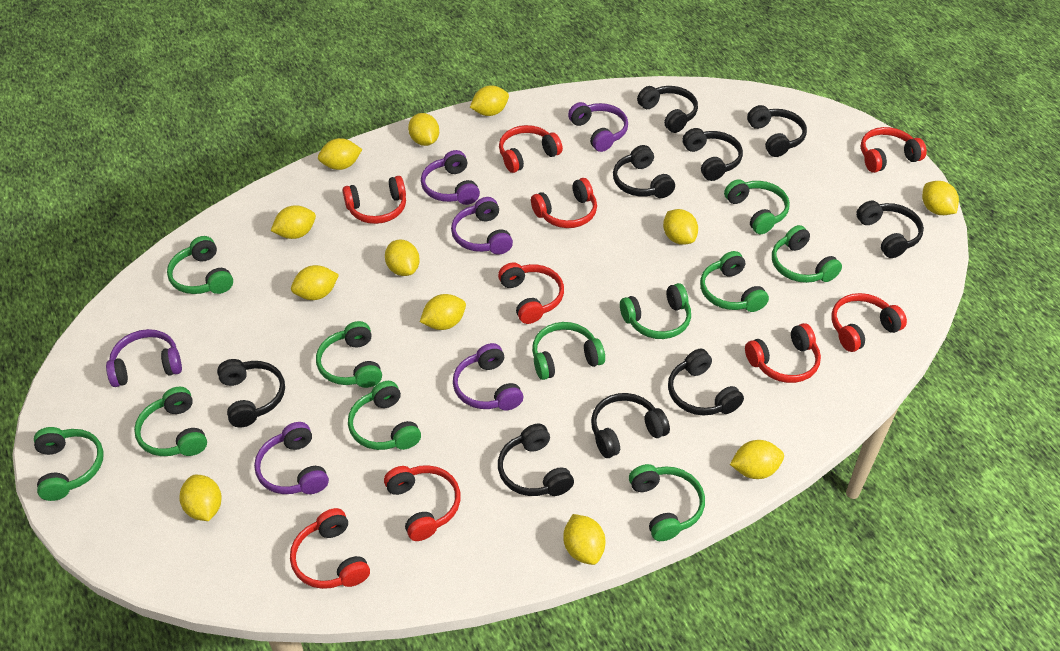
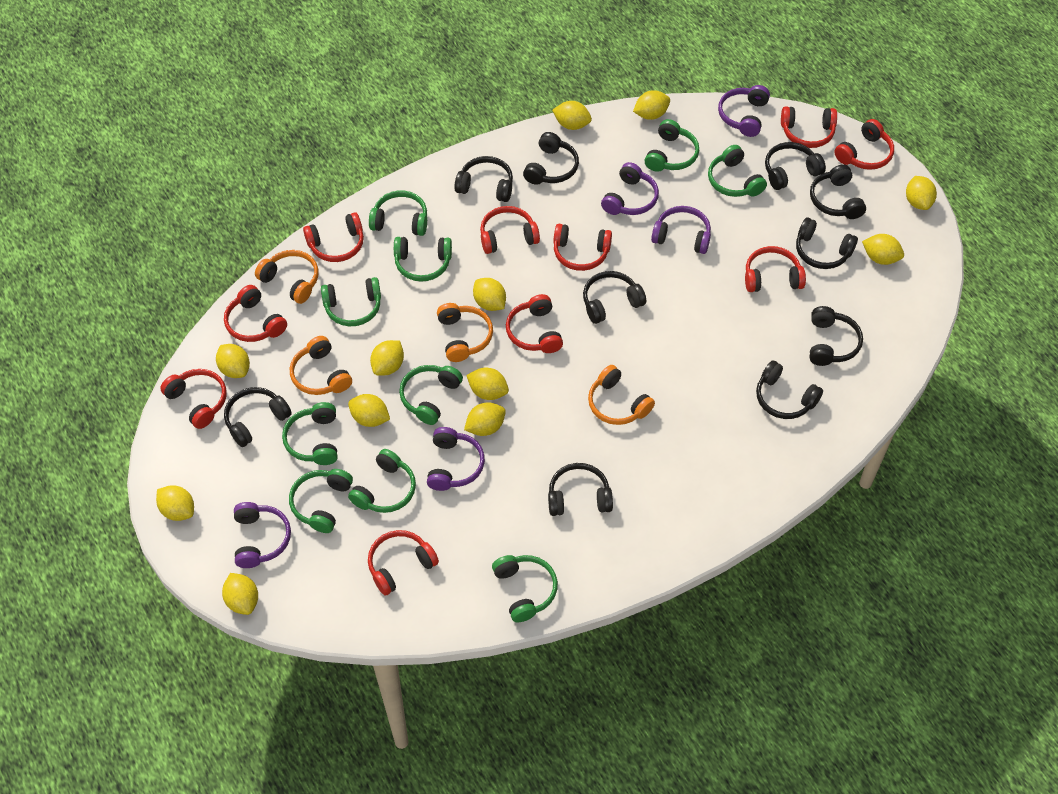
black headphones: [217,359,285,428] [498,423,574,496] [591,393,670,458] [613,145,675,198] [637,86,698,133] [668,349,744,416] [683,128,743,181] [747,105,807,157] [856,201,924,258] = 9 -> [224,387,292,447] [454,156,513,202] [523,132,579,185] [548,463,613,516] [583,271,646,324] [756,360,823,419] [765,142,826,190] [796,218,858,269] [810,164,866,219] [810,306,863,366] = 10
green headphones: [34,427,104,501] [134,387,207,456] [167,236,233,294] [316,321,382,388] [348,381,421,450] [532,322,605,380] [620,283,691,339] [629,464,705,541] [700,251,769,312] [724,179,790,234] [772,225,842,283] = 11 -> [282,402,338,465] [289,469,353,533] [321,277,381,326] [348,449,416,513] [369,190,427,236] [394,237,452,282] [399,365,463,425] [492,555,558,622] [645,119,699,172] [708,145,767,197] = 10
orange headphones: none = 0 -> [255,250,319,304] [290,336,352,395] [437,303,493,362] [588,365,655,425] = 4
purple headphones: [106,329,182,387] [254,422,329,494] [421,150,480,205] [451,197,513,255] [453,343,523,411] [568,102,628,152] = 6 -> [234,502,291,568] [427,427,485,491] [601,162,659,215] [651,206,711,254] [718,85,770,137] = 5
red headphones: [290,508,370,589] [343,176,406,224] [384,465,461,541] [498,262,564,324] [499,125,563,173] [531,178,597,228] [745,323,821,383] [832,293,907,352] [861,127,927,173] = 9 -> [160,369,226,429] [224,285,287,342] [303,212,364,262] [368,530,439,595] [480,206,540,254] [506,294,563,353] [553,224,612,271] [745,246,806,292] [781,106,837,148] [834,119,894,170] = 10

